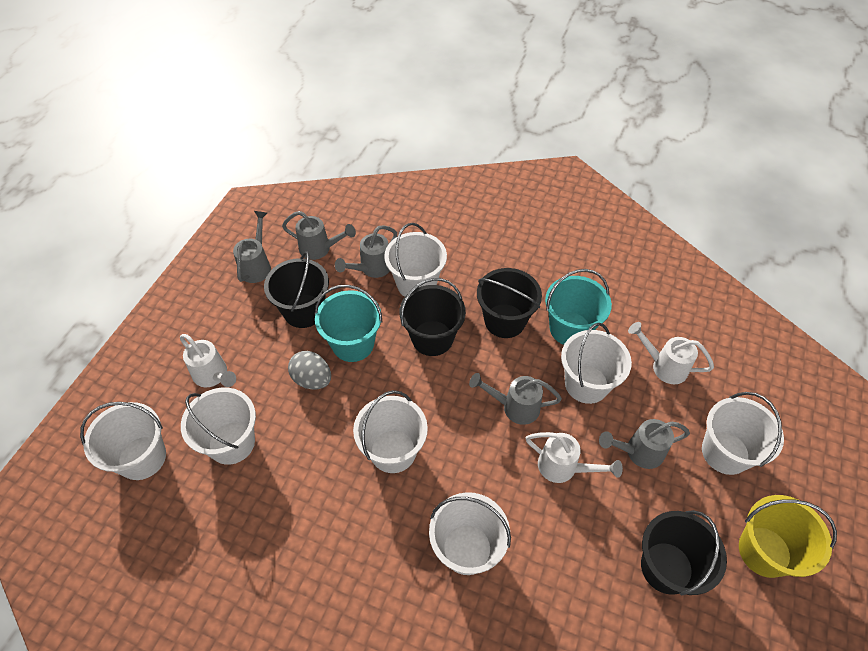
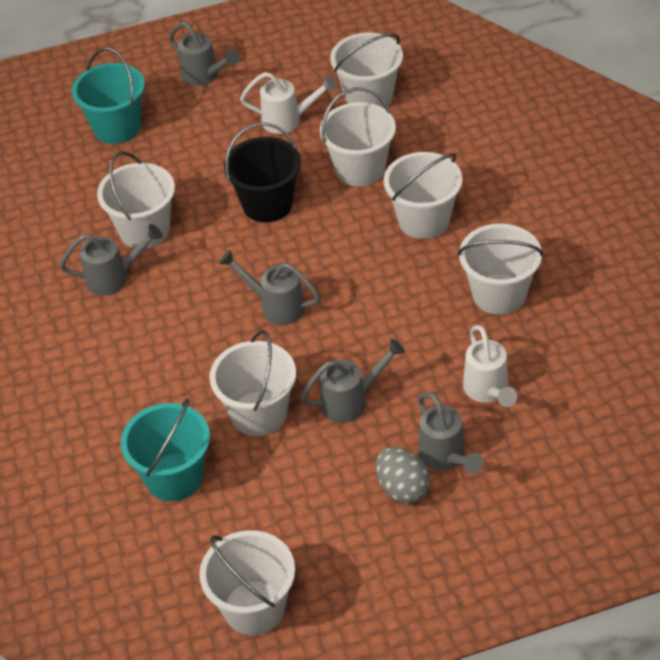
black bucket: [264,252,329,328] [399,278,466,356] [477,268,542,338] [641,510,727,595] = 4 -> [224,123,301,222] = 1
white watering can: [180,334,236,387] [526,432,623,483] [628,322,714,384] = 3 -> [240,72,337,134] [463,325,517,407] = 2
yellow bucket: [739,495,837,578] = 1 -> none = 0

